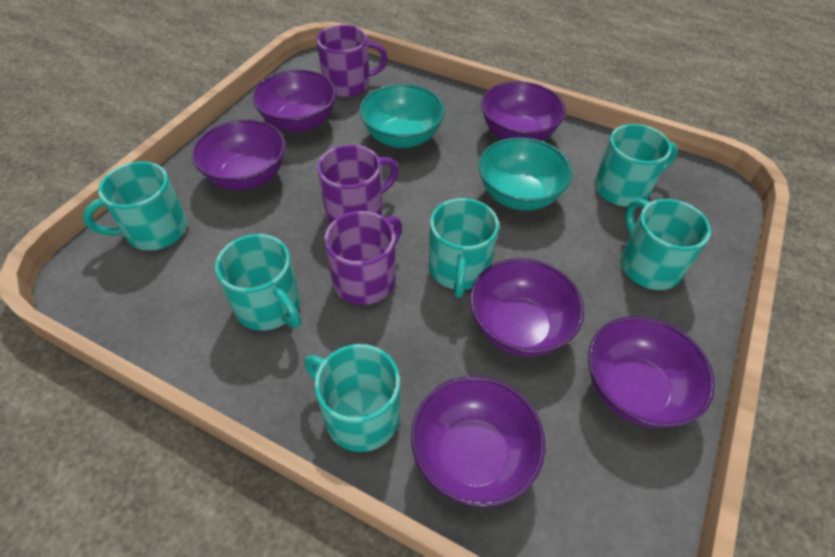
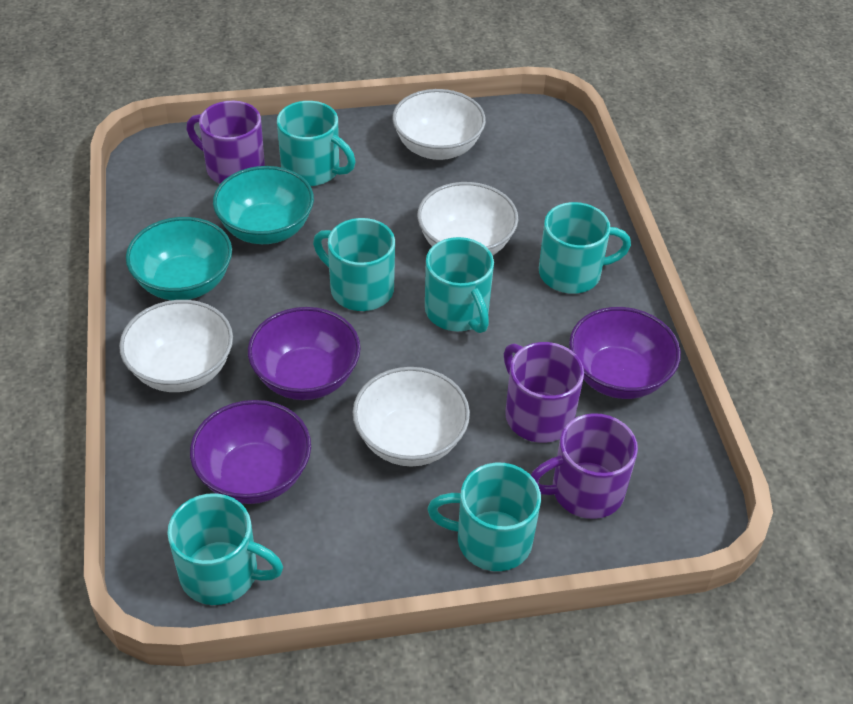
purple bowl: [192,119,286,190] [252,70,337,132] [411,376,545,507] [470,258,584,356] [481,81,566,141] [588,316,715,428] = 6 -> [190,400,311,504] [248,307,361,400] [569,307,681,399] = 3
white bowl: none = 0 -> [119,300,233,392] [353,367,470,466] [392,89,486,160] [417,182,518,255] = 4

